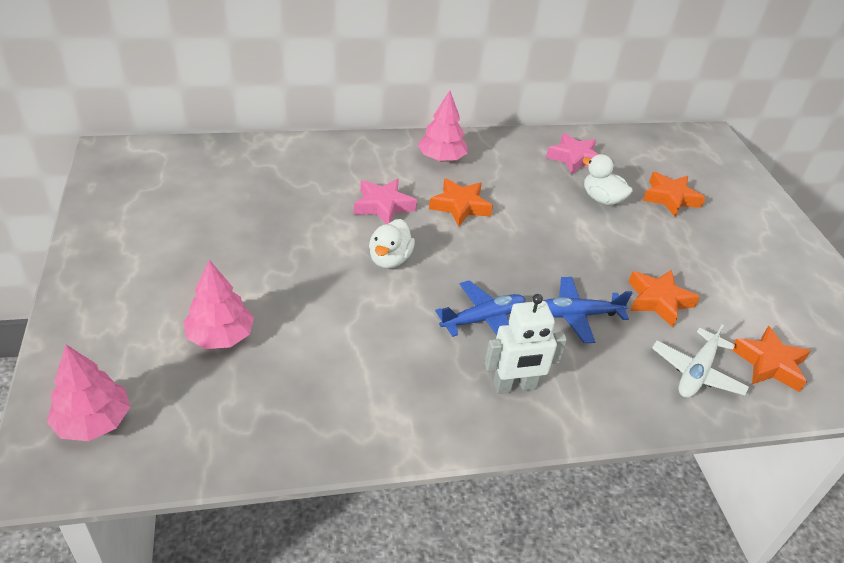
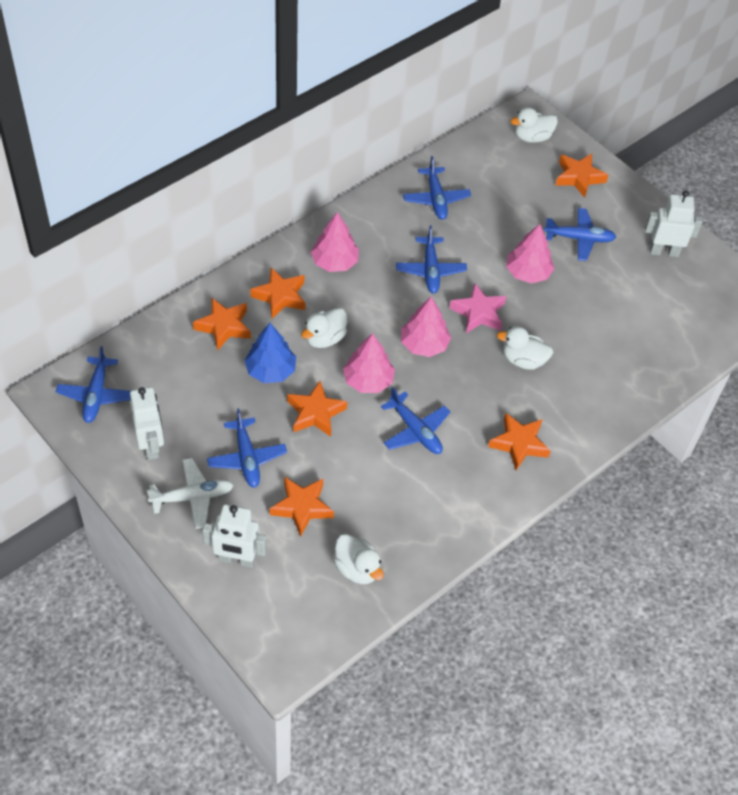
blue plane: [435,280,526,337] [543,277,632,343] = 2 -> [56,346,131,423] [207,408,287,488] [381,387,450,454] [396,225,467,293] [403,156,471,220] [544,208,616,261] = 6
blue tree: none = 0 -> [244,323,296,383] = 1
orange star: [429,178,493,227] [629,270,700,327] [642,172,706,217] [731,326,811,392] = 4 -> [193,298,251,351] [250,268,305,319] [270,477,334,537] [287,381,347,437] [488,413,551,470] [556,154,608,198] = 6
pink star: [354,179,417,224] [546,133,599,175] = 2 -> [449,283,506,334] = 1
pink tree: [47,345,130,441] [184,260,254,349] [418,91,467,162] = 3 -> [311,212,359,272] [343,333,395,393] [401,296,451,357] [506,224,555,284] = 4
white duck: [369,219,415,269] [582,154,633,205] = 2 -> [301,308,347,348] [333,534,384,584] [497,326,553,370] [510,107,558,143] = 4
white robot: [484,294,567,394] = 1 -> [130,387,164,460] [203,504,267,568] [645,190,703,257] = 3

